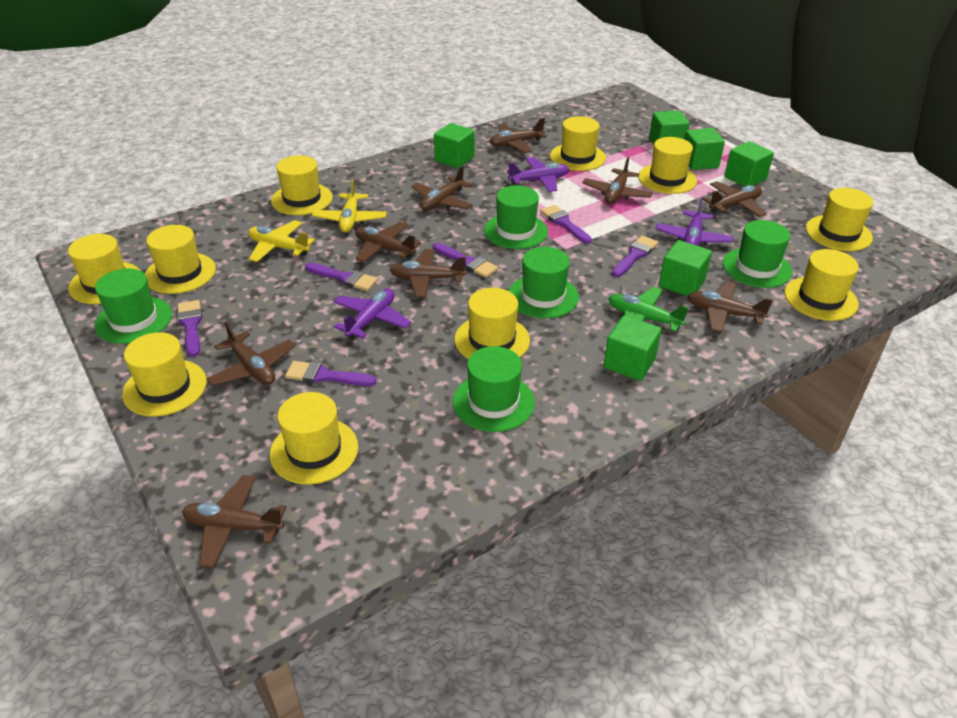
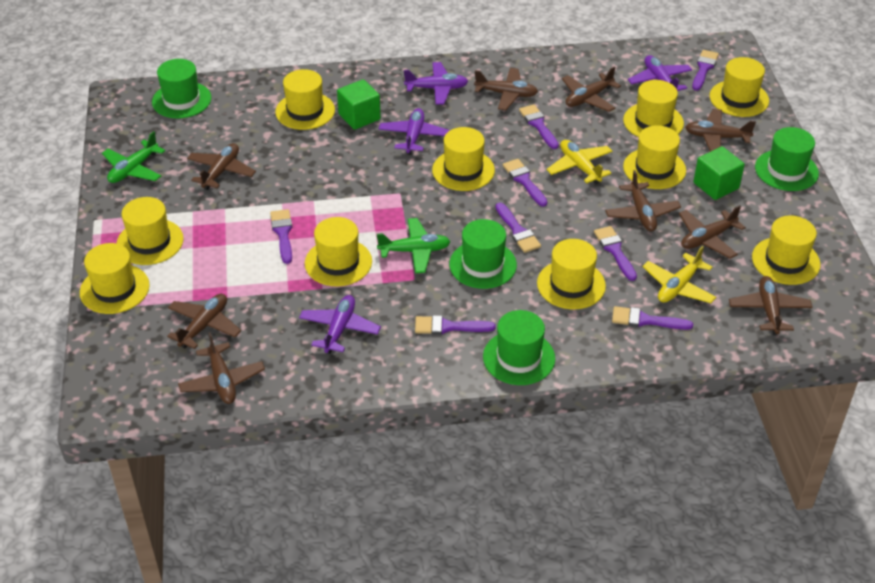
green cube: [434,123,475,168] [604,315,662,381] [649,111,690,145] [659,240,712,296] [684,128,725,170] [724,141,774,187] = 6 -> [337,79,381,130] [693,146,745,200] = 2
green hat: [94,268,172,344] [452,346,535,432] [484,185,548,249] [509,247,579,318] [723,220,792,288] = 5 -> [152,59,211,118] [449,219,517,289] [483,310,555,385] [755,127,819,191] = 4
green plane: [609,287,689,332] = 1 -> [102,131,165,183] [377,218,451,273] = 2
purple brush: [177,300,202,357] [285,361,377,386] [305,263,378,291] [433,243,498,278] [540,205,592,244] [612,236,658,277] = 6 -> [270,209,292,264] [415,315,496,335] [495,203,541,253] [503,159,547,207] [519,105,559,149] [594,226,637,281] [612,306,693,330] [692,50,719,91] = 8
purple plane: [333,288,411,340] [507,157,569,192] [655,198,733,246] = 3 -> [299,295,381,354] [379,108,450,155] [404,62,468,105] [628,55,692,91] = 4

